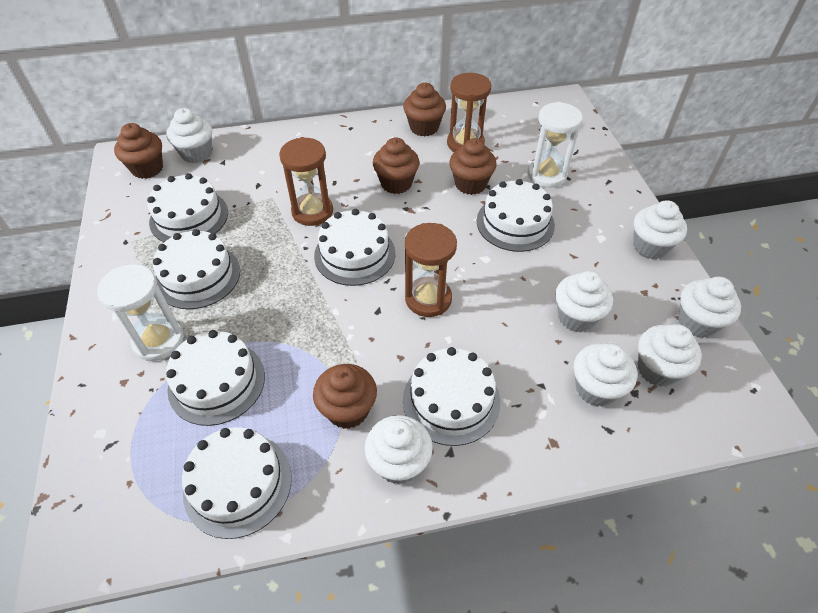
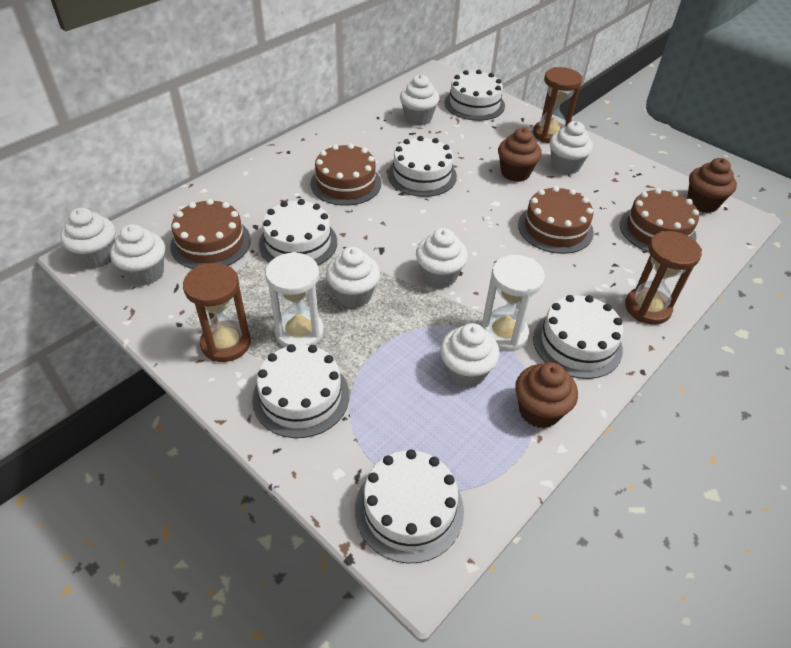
brown cake: none = 0 -> [170,199,251,269] [311,143,381,206] [518,186,594,254] [620,188,699,252] = 4
brown cupcake: [114,123,163,179] [313,364,377,429] [373,138,419,194] [403,83,446,136] [450,138,497,195] = 5 -> [498,128,542,182] [515,362,578,428] [687,158,737,213] = 3
white cake: [147,173,228,242] [153,229,240,309] [166,330,265,426] [182,427,292,539] [314,209,395,286] [403,347,500,446] [477,179,555,252] = 7 -> [252,344,349,438] [259,199,337,265] [355,449,464,563] [388,136,457,197] [444,70,505,121] [533,295,623,379] = 6

